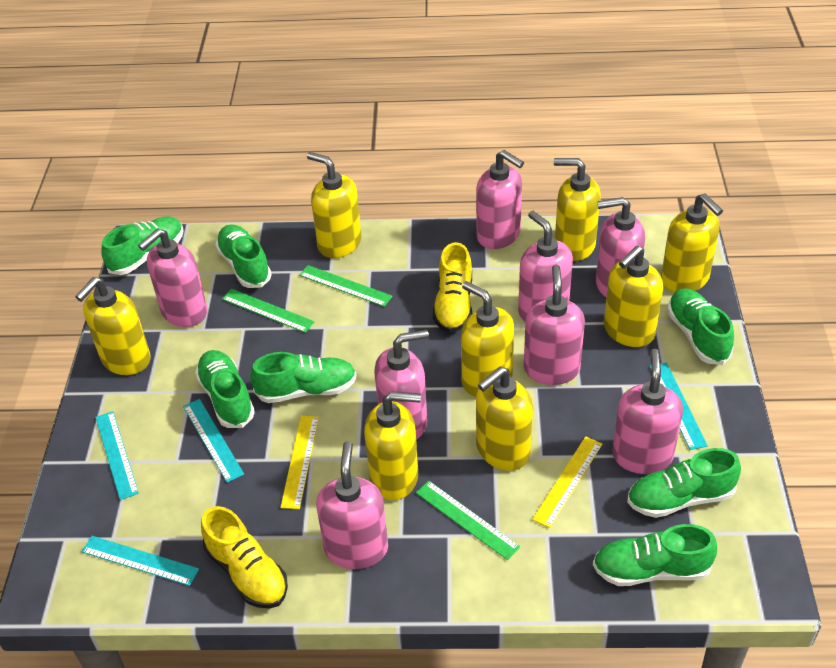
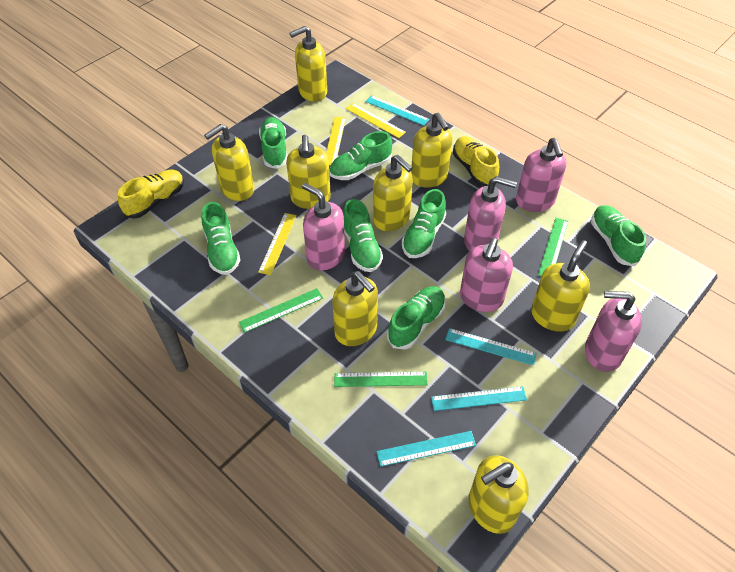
pink soap dispenser: [138,229,207,327] [316,441,388,569] [374,329,429,439] [476,150,524,249] [518,211,573,322] [524,265,585,385] [596,197,645,297] [612,349,683,474] = 8 -> [302,183,345,270] [460,238,513,312] [464,176,517,251] [516,138,566,212] [585,291,642,372] = 5
yellow ruler: [280,415,319,509] [532,436,602,528] = 2 -> [258,213,297,275] [326,117,346,165] [346,103,406,138] = 3

